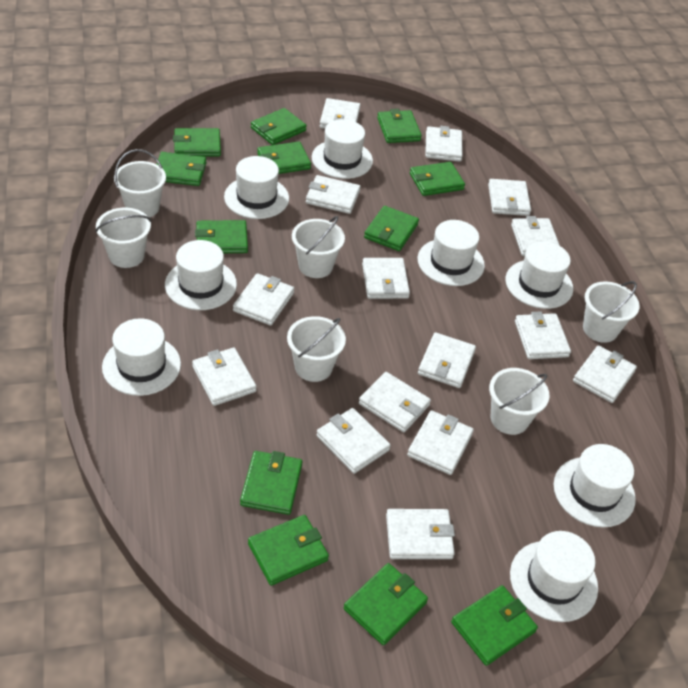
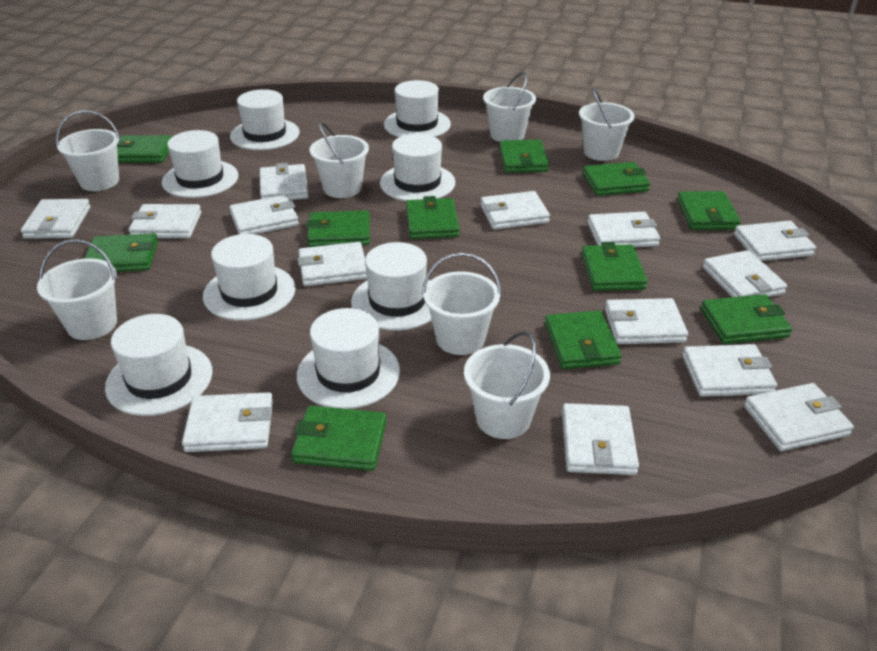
green wallet: [157,152,206,186] [173,128,221,157] [195,220,248,253] [240,451,303,515] [248,515,329,586] [251,108,307,145] [257,141,311,174] [343,563,428,645] [364,206,419,251] [377,109,422,143] [410,162,465,196] [451,585,538,666] = 12 -> [84,233,158,272] [117,135,172,163] [291,406,387,471] [306,210,370,247] [406,196,460,239] [499,140,549,173] [545,310,622,369] [581,242,648,291] [583,162,650,196] [677,191,741,230] [701,294,792,344] = 11
white bucket: [95,208,151,268] [114,149,166,217] [287,316,346,382] [292,216,345,278] [489,368,549,435] [583,281,640,343] = 6 -> [37,239,117,340] [56,110,120,191] [310,122,369,198] [422,253,501,355] [464,331,550,439] [483,72,536,142] [579,88,635,161] = 7
white wallet: [192,347,257,406] [233,273,294,326] [306,175,360,214] [316,408,391,474] [320,98,360,129] [359,372,431,432] [362,258,410,299] [386,509,455,559] [407,410,474,475] [418,332,476,388] [425,126,463,162] [488,179,531,216] [511,216,560,256] [515,311,571,359] [573,345,637,403] = 15 -> [20,199,91,239] [128,204,201,238] [182,392,273,452] [229,195,299,234] [259,163,308,200] [297,242,367,286] [480,191,550,229] [562,403,639,475] [587,212,660,247] [605,298,688,344] [682,344,777,397] [703,250,787,297] [734,221,816,261] [744,383,854,451] = 14

